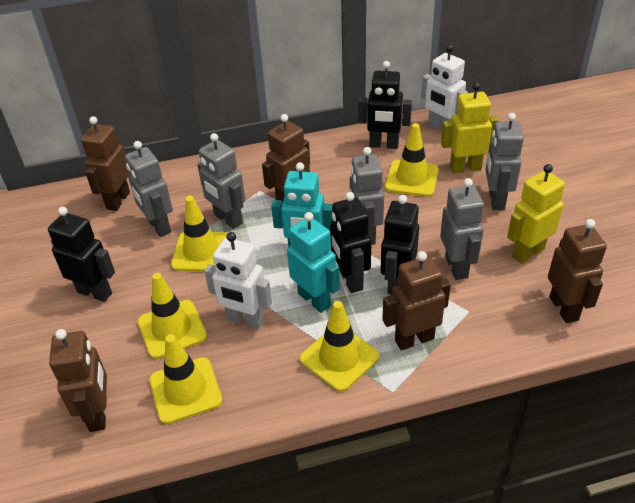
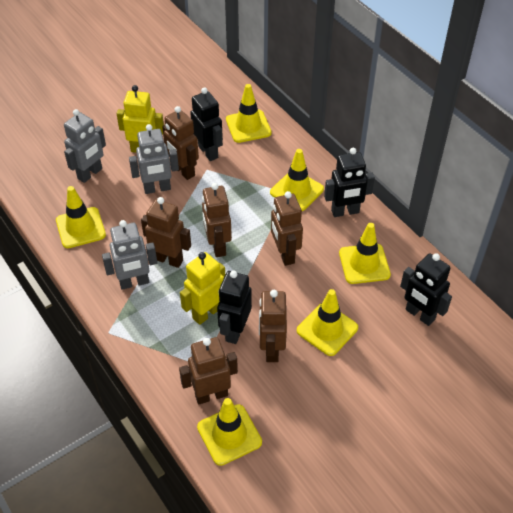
brown robot: [49,329,107,432] [81,116,130,211] [262,114,310,204] [382,251,451,350] [548,219,607,323] = 5 -> [141,197,191,268] [162,106,199,180] [179,337,238,404] [202,183,232,257] [259,290,287,362] [271,191,303,266] = 6
grey robot: [125,141,173,237] [197,133,245,229] [350,147,384,245] [440,178,484,280] [486,113,524,210] = 5 -> [64,109,106,183] [102,220,157,290] [129,124,179,194] = 3
turquoise robot: [271,162,333,247] [287,212,340,313] = 2 -> none = 0
white robot: [204,232,272,329] [421,45,468,131] = 2 -> none = 0
yellow traffic cone: [138,273,207,359] [150,334,222,424] [171,196,228,271] [300,301,379,392] [385,123,439,197] = 5 -> [56,186,106,248] [197,398,262,466] [226,84,272,143] [270,149,324,211] [297,289,358,356] [339,223,391,284] = 6

